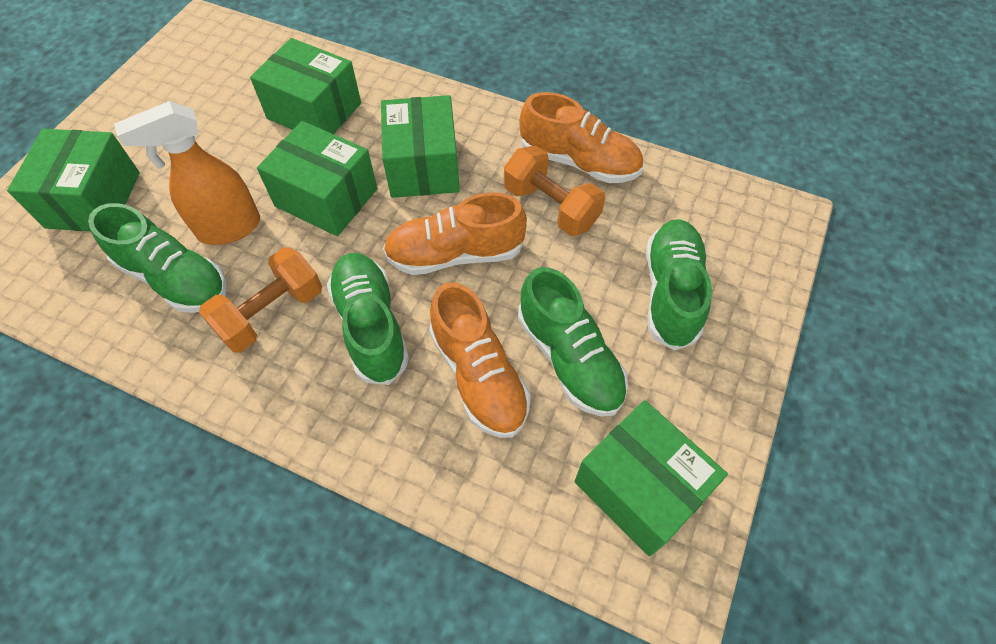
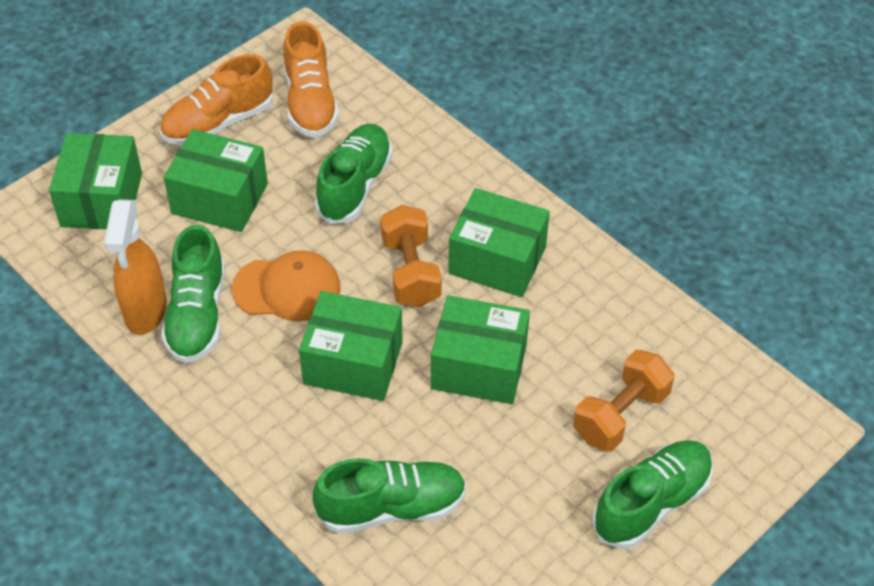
orange cap: none = 0 -> [232,250,341,321] = 1
orange shoe: [383,192,527,275] [429,282,531,438] [520,92,643,183] = 3 -> [160,54,273,146] [283,21,339,138] = 2

